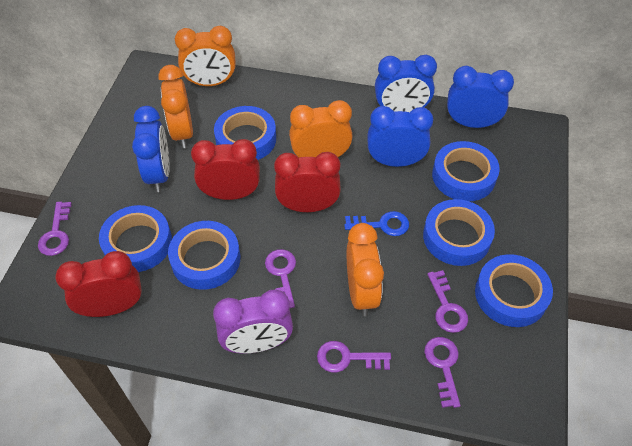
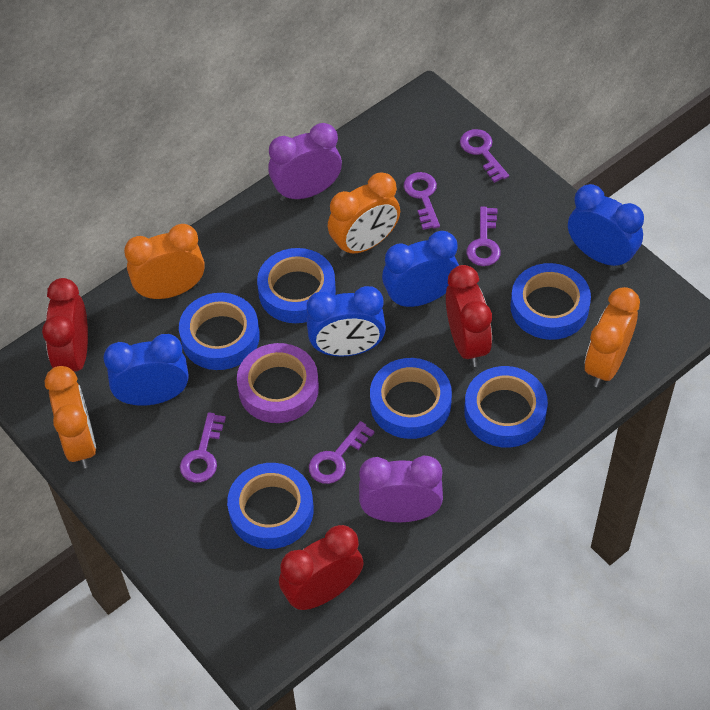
blue key: [344,211,409,236] = 1 -> none = 0
purple clock: [213,289,293,354] = 1 -> [268,123,342,201] [359,456,443,522] = 2
purple tape: none = 0 -> [237,343,319,423] = 1

